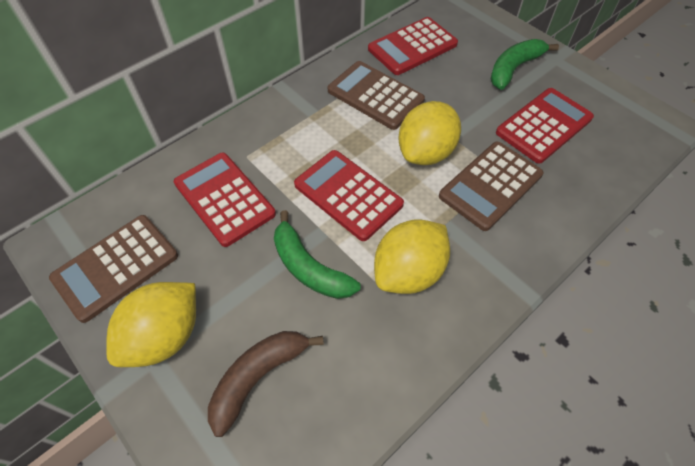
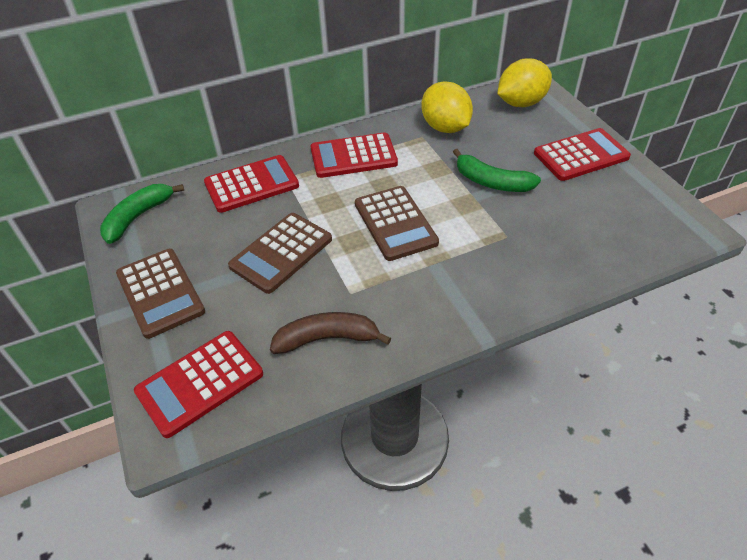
yellow lemon: [106,282,196,367] [374,219,450,294] [398,101,461,165] = 3 -> [421,81,473,133] [497,58,552,107] = 2

